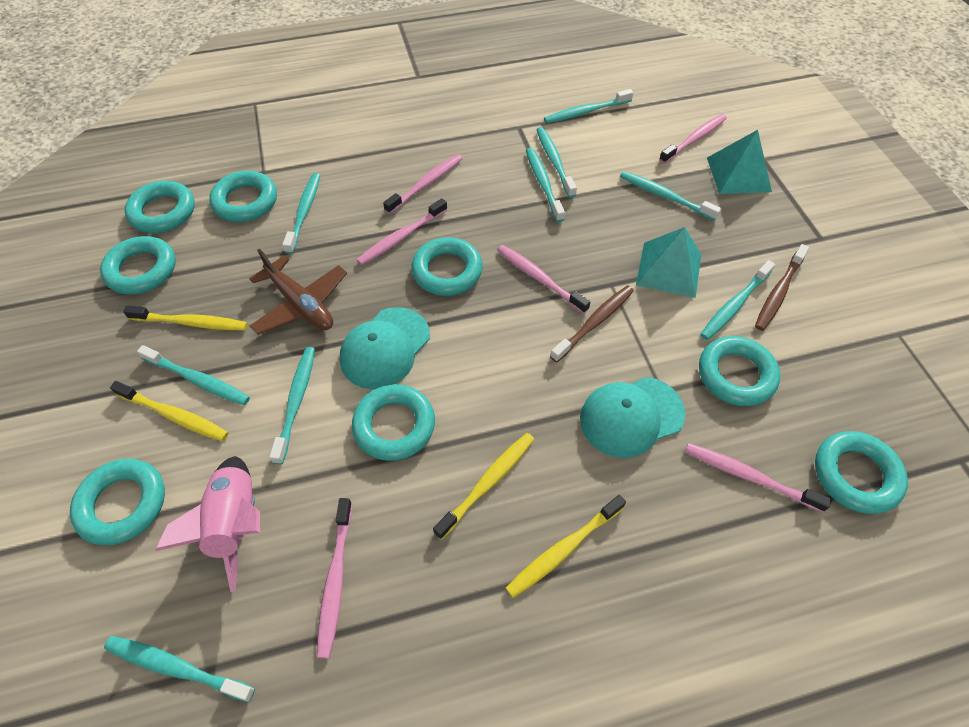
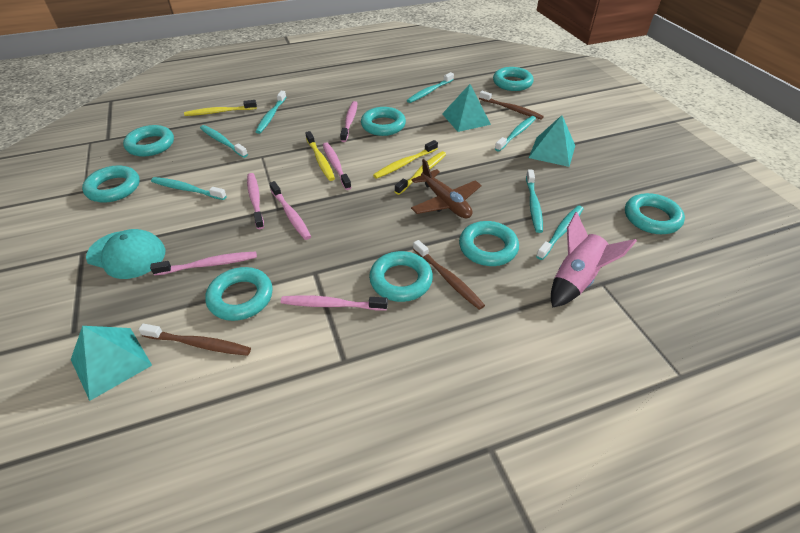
brown toothbrush: [550,285,634,362] [755,244,809,331] = 2 -> [138,324,251,356] [413,240,485,310] [479,91,544,120] = 3
turquoise cap: [340,307,430,390] [580,377,686,458] = 2 -> [86,229,165,279] = 1
turquoise pyramid: [636,227,701,298] [707,130,772,194] = 2 -> [71,326,152,401] [442,84,491,132] [529,115,575,167] = 3
turquoise toothbrush: [104,636,255,702] [137,345,250,405] [269,347,315,464] [282,173,320,254] [526,147,565,222] [536,127,577,198] [544,89,634,123] [620,171,721,221] [700,260,775,340] = 9 -> [151,177,227,200] [200,125,248,158] [255,91,286,134] [407,72,454,103] [495,116,536,152] [526,169,543,233] [536,205,584,260] = 7

